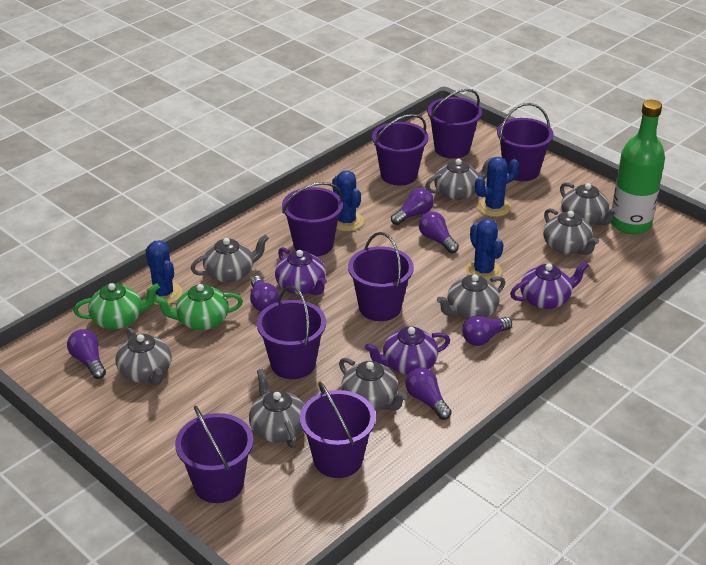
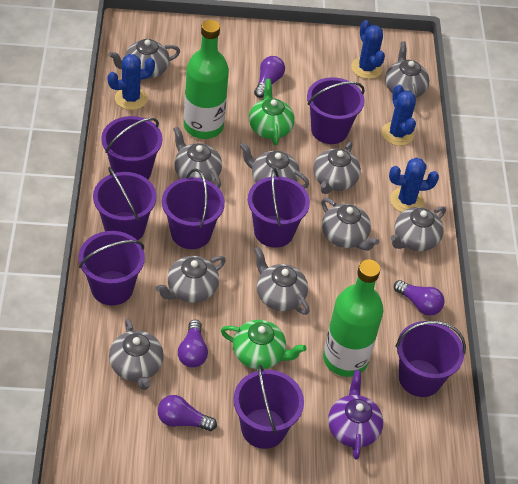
green bottle: [611,100,665,234] = 1 -> [184,20,229,139] [323,259,383,377] = 2
grey teapot: [116,328,172,385] [191,234,269,283] [249,369,304,448] [339,358,407,411] [425,157,493,200] [437,274,505,319] [543,208,599,255] [560,182,618,225] = 8 -> [109,39,180,79] [109,318,164,390] [156,256,226,303] [173,126,222,188] [240,143,309,188] [254,247,309,315] [313,142,361,194] [321,198,379,251] [385,41,429,103] [391,206,446,251] = 10
purple light bulb: [67,329,106,379] [250,276,279,312] [391,188,434,225] [406,367,452,420] [419,211,459,253] [462,316,512,346] = 6 -> [158,395,217,431] [178,320,208,368] [254,56,285,98] [394,280,445,316] = 4
purple teapot: [275,247,327,295] [365,326,450,375] [510,261,589,309] = 3 -> [328,370,383,459] = 1

